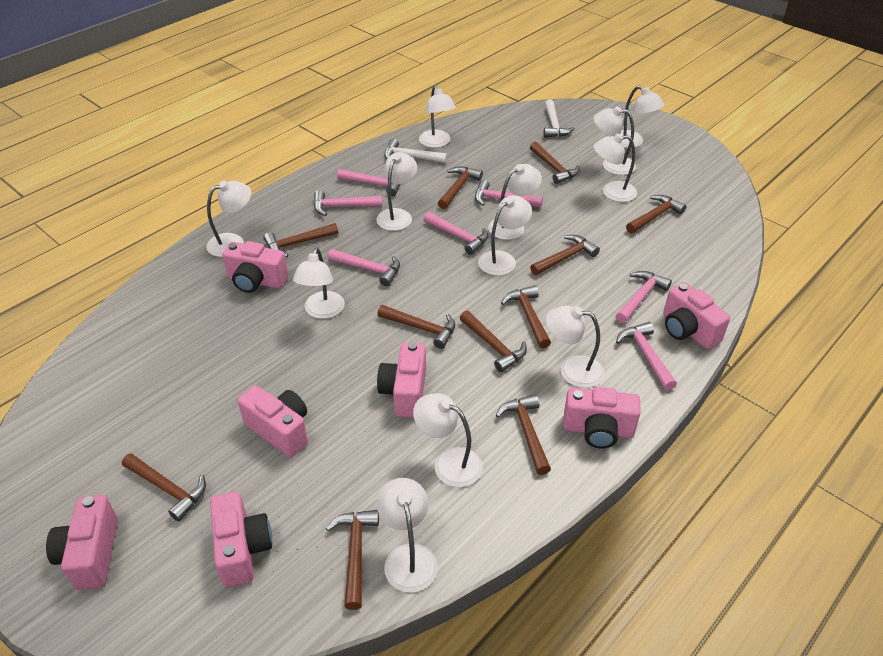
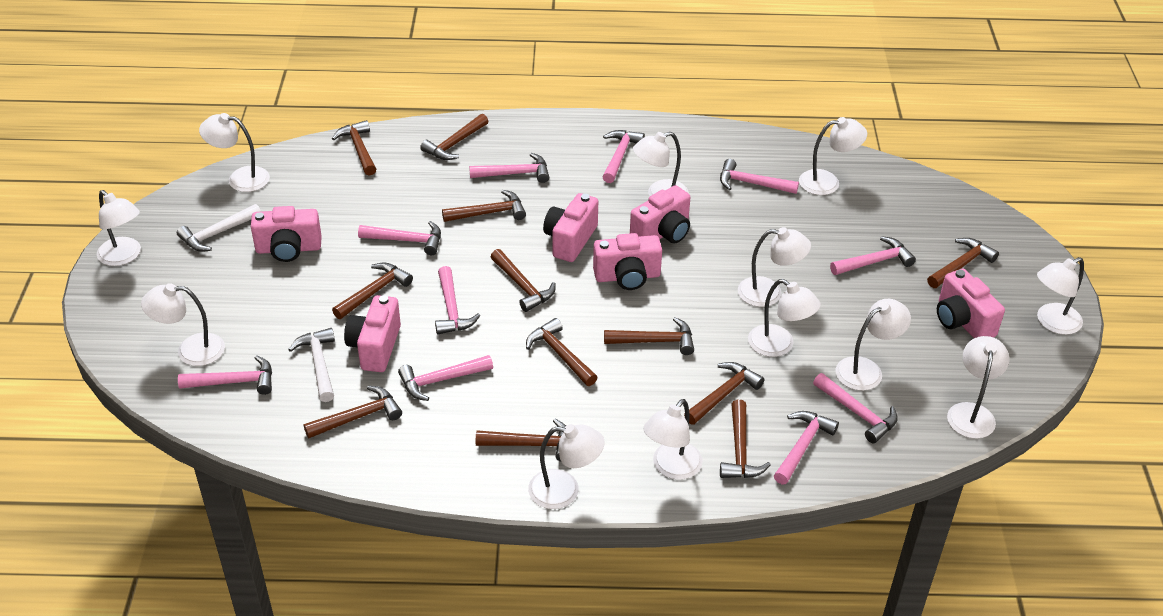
brown hammer: [122,453,206,522] [263,223,338,257] [326,510,379,610] [377,305,455,349] [438,166,483,209] [460,310,527,372] [496,394,551,475] [501,285,551,348] [530,142,580,184] [530,235,600,275] [626,195,686,234] = 11 -> [304,386,402,438] [332,120,376,176] [332,263,413,319] [420,114,489,160] [442,190,526,222] [476,419,566,462] [491,249,556,312] [526,318,598,386] [604,317,694,355] [684,362,764,425] [720,400,771,478] [927,238,999,288] = 12
pink camera: [46,495,118,590] [210,492,272,588] [222,241,288,293] [238,385,308,457] [377,342,426,418] [563,387,641,448] [663,282,730,349] = 7 -> [251,206,322,262] [344,295,401,372] [543,193,598,262] [593,233,662,290] [630,185,690,244] [937,269,1005,338] = 6
pink hammer: [314,190,382,216] [328,249,400,286] [337,169,401,196] [423,212,488,255] [475,180,543,208] [616,271,672,323] [616,322,677,390] = 7 -> [178,355,272,395] [358,221,441,255] [398,355,493,401] [435,266,480,335] [469,153,549,183] [603,130,645,183] [720,159,799,194] [774,411,839,484] [813,373,898,443] [830,236,916,275] = 10

